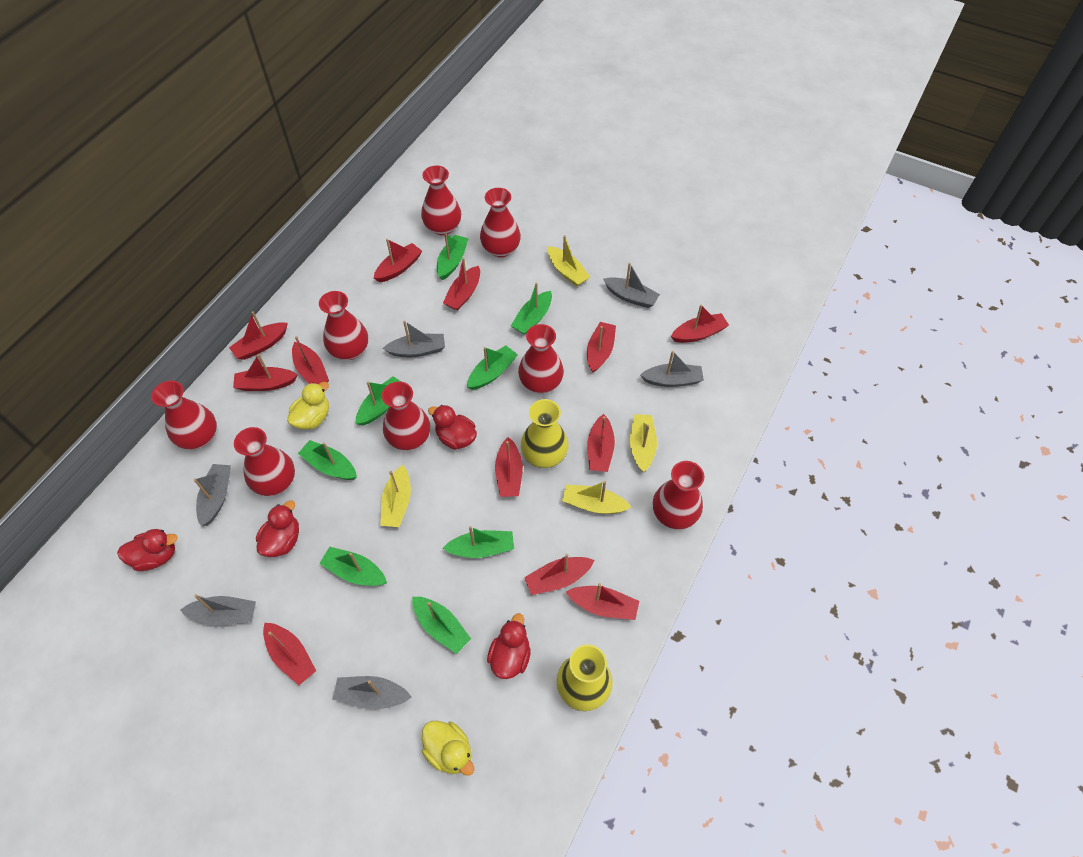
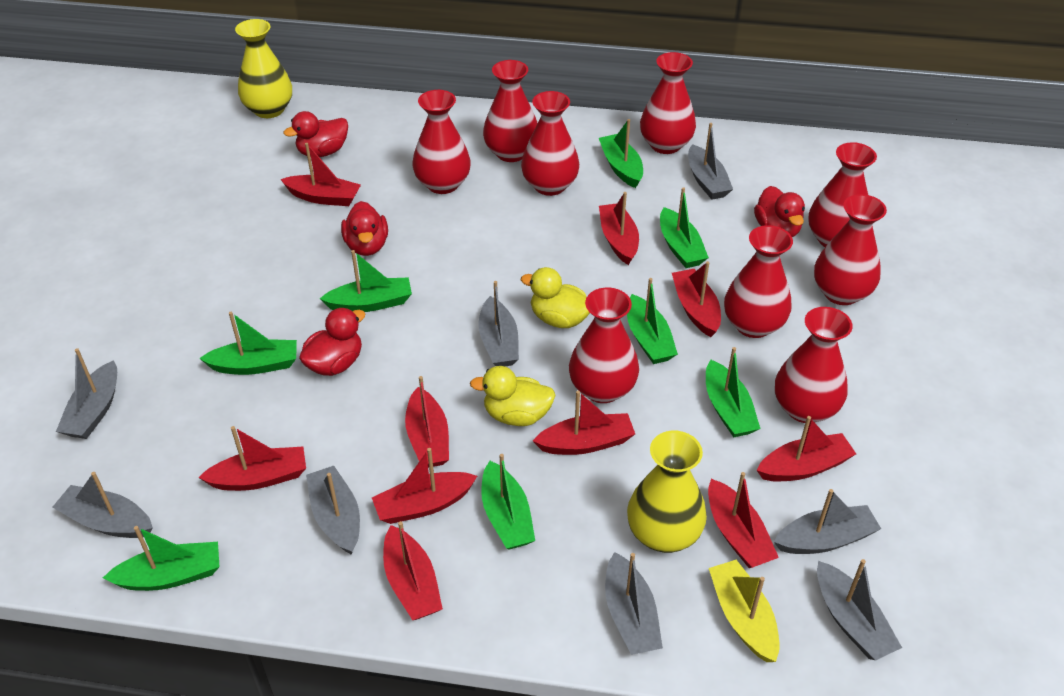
grey boat: [180,594,256,626] [194,464,231,527] [333,676,411,709] [383,321,445,357] [603,263,660,308] [640,351,704,387] = 6 -> [52,472,153,538] [56,348,117,439] [306,466,360,554] [478,281,519,366] [605,552,663,655] [688,123,733,200] [774,489,881,554] [817,559,902,660] = 8
red boat: [229,311,288,360] [233,354,298,391] [263,623,316,685] [292,336,329,384] [374,239,422,282] [443,258,480,310] [495,437,523,497] [524,554,594,595] [566,583,639,620] [587,322,616,373] [587,414,615,472] [671,304,729,343] = 12 -> [198,426,306,491] [280,143,361,206] [372,448,477,524] [383,521,443,620] [405,376,449,468] [533,391,635,455] [599,192,639,265] [672,261,721,337] [708,472,779,568] [757,416,856,481] = 10
red vase: [151,381,217,449] [234,427,295,496] [319,291,368,360] [382,381,430,450] [421,165,461,235] [480,188,521,257] [518,324,564,393] [653,461,704,529] = 8 -> [413,90,471,194] [483,60,538,162] [521,91,579,196] [569,288,639,403] [640,52,696,154] [724,225,793,338] [775,307,853,423] [808,142,877,247] [814,194,887,305] = 9
yellow boat: [380,465,411,527] [548,235,590,287] [562,481,631,514] [630,414,657,472] = 4 -> [709,560,780,662] = 1

